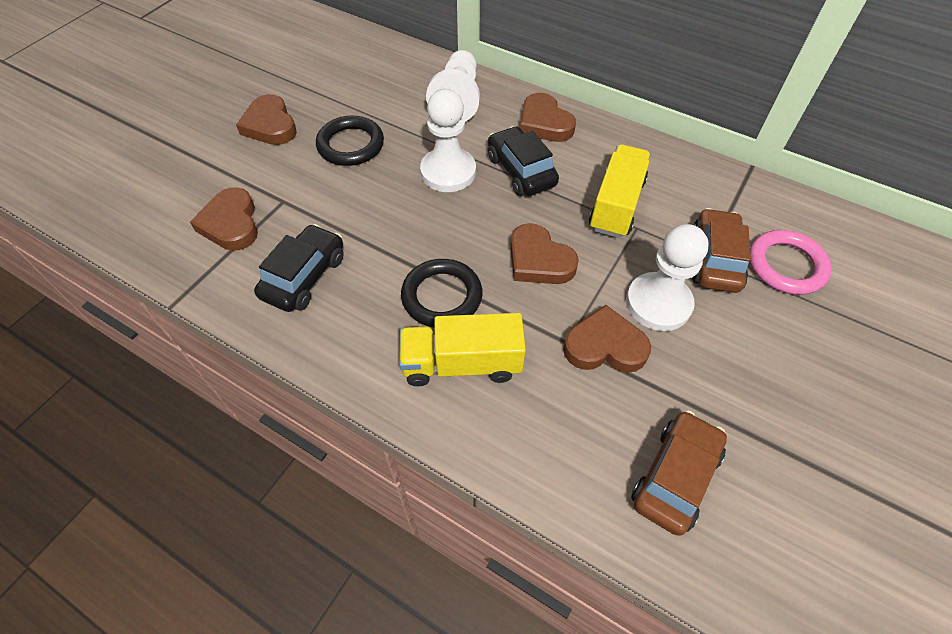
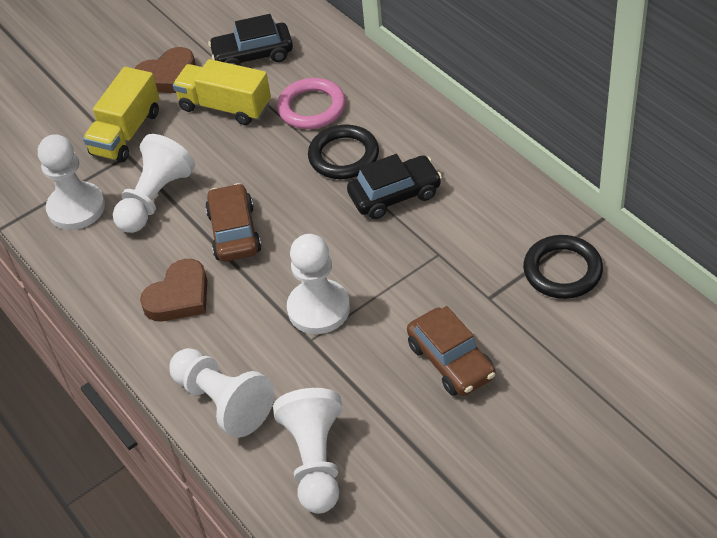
brown heart: [190,187,258,251] [236,94,297,145] [510,223,579,284] [520,93,576,142] [563,305,651,373] = 5 -> [134,47,196,93] [140,259,207,321] = 2
white pawn: [420,89,476,192] [426,50,480,122] [626,224,709,331] = 3 -> [38,134,105,230] [113,134,195,233] [169,348,275,438] [273,388,343,514] [287,234,350,334] = 5

